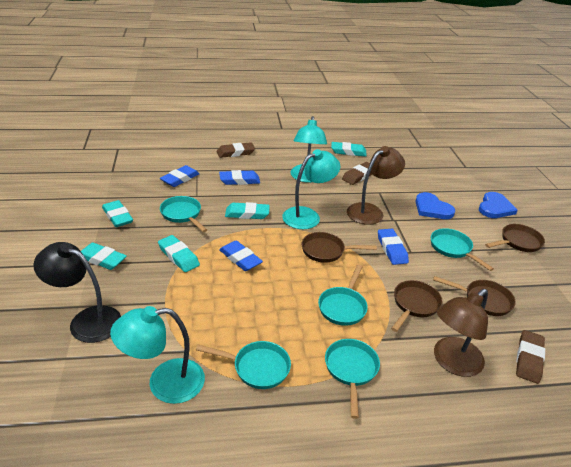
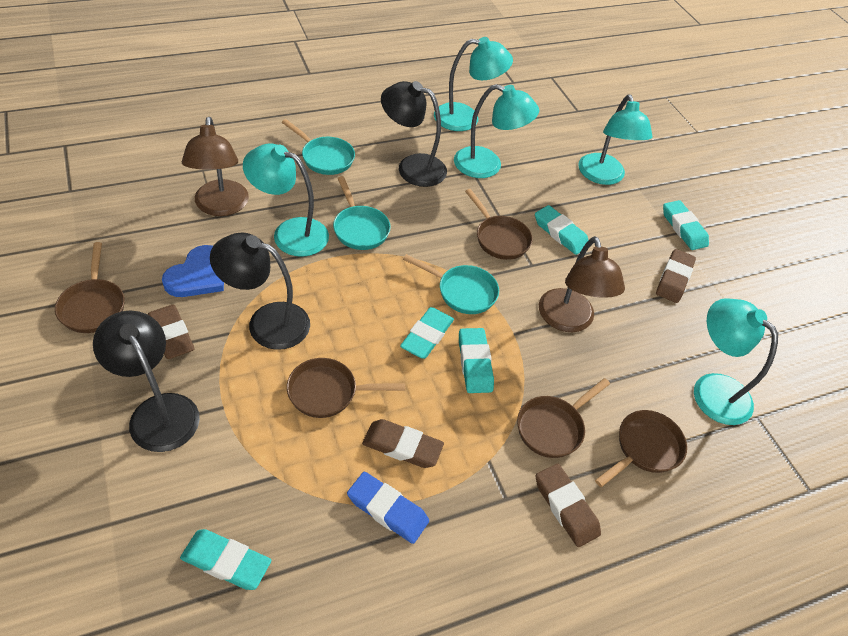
black lamp: [33,242,121,343] = 1 -> [93,311,200,452] [210,233,310,350] [381,81,447,187] = 3
blue eraser: [160,165,200,187] [219,170,260,185] [219,240,263,271] [378,229,409,265] = 4 -> [347,472,429,544] = 1
blue heart: [415,192,455,219] [479,192,518,218] = 2 -> [162,245,224,297] = 1
brown eraser: [217,142,255,158] [342,162,372,185] [516,330,545,384] = 3 -> [148,305,195,359] [362,419,444,468] [536,464,601,547] [656,249,696,303] = 4
brown pan: [302,232,377,263] [391,280,443,332] [433,276,516,316] [485,224,545,252] = 4 -> [55,242,125,333] [287,358,405,418] [465,189,533,260] [517,378,610,458] [595,410,687,487] = 5
turquoise lamp: [110,306,205,404] [282,149,340,229] [291,116,327,183] = 3 -> [243,143,329,257] [434,37,513,131] [454,84,539,178] [578,94,653,185] [694,298,778,425] = 5
turquoise pan: [160,196,207,232] [196,341,291,389] [318,265,368,326] [325,339,380,419] [431,228,494,271] = 5 -> [282,119,355,175] [333,176,391,250] [403,254,499,314] = 3

